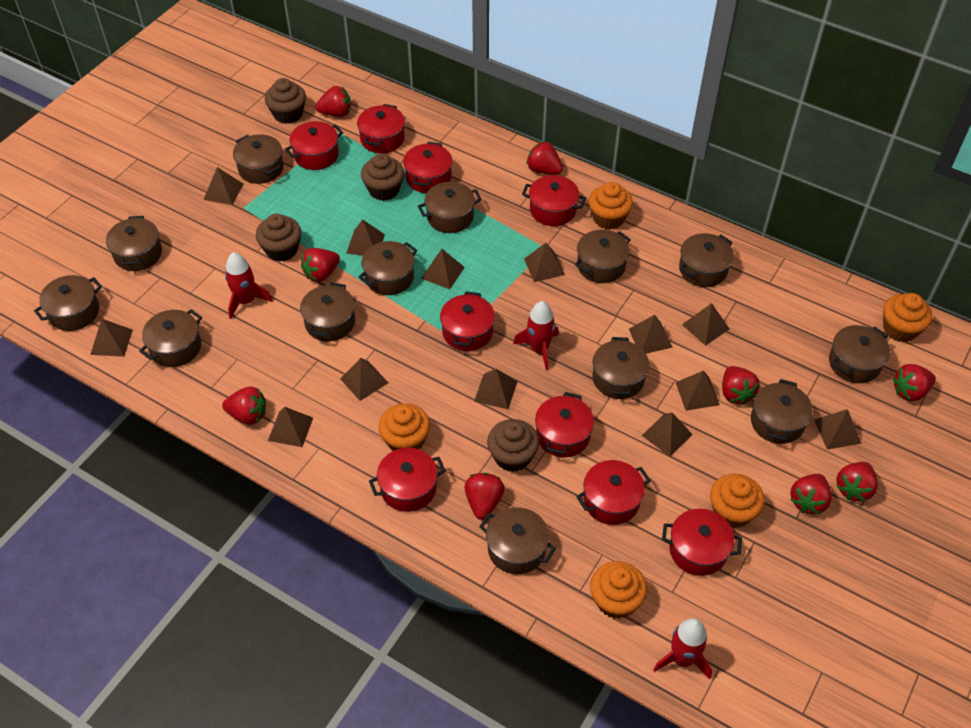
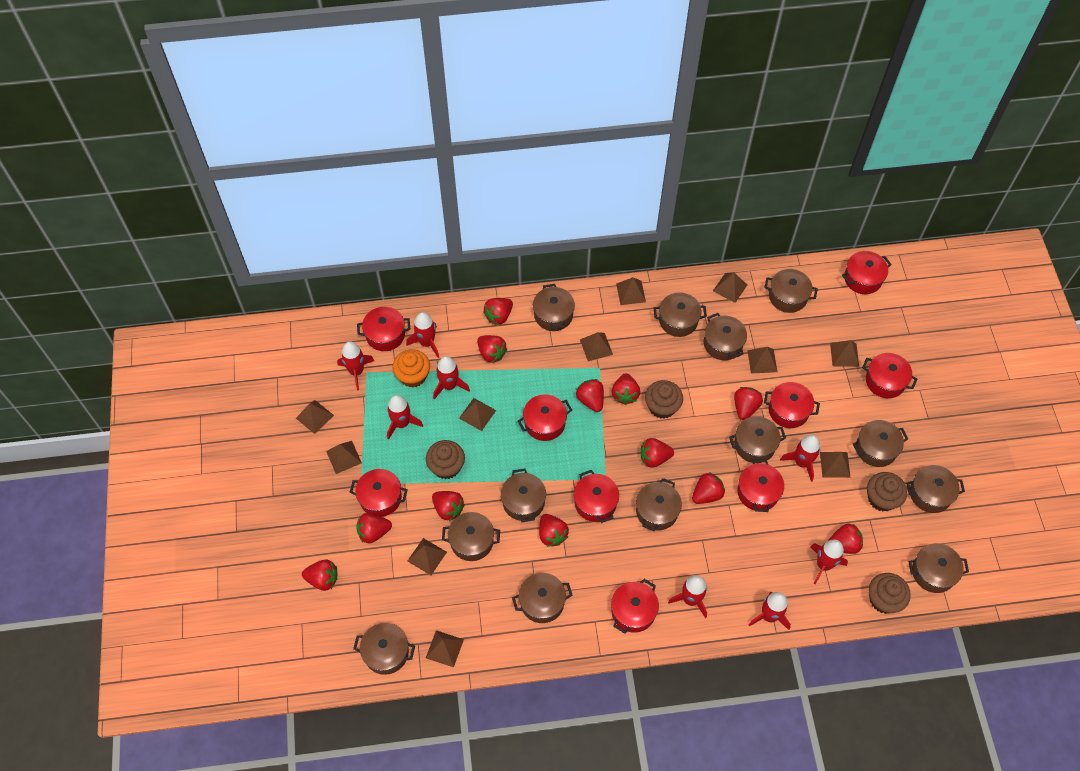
brown pyramid: [90,319,133,357] [203,167,244,205] [268,407,313,447] [340,358,388,401] [346,220,385,256] [421,249,465,289] [474,369,517,409] [524,243,565,282] [629,315,673,354] [642,413,693,457] [676,371,720,411] [682,303,729,346] [814,409,862,450] = 13 -> [296,400,334,434] [326,441,362,474] [408,538,447,575] [426,630,464,667] [459,398,496,431] [580,332,613,361] [616,277,646,305] [713,272,747,303] [747,347,777,374] [820,452,850,478] [830,340,859,367] = 11
orange cupcake: [378,403,430,451] [588,182,633,230] [590,561,647,619] [710,474,765,528] [883,293,932,342] = 5 -> [393,349,430,387] = 1
red rocket: [225,252,273,319] [513,301,559,370] [653,618,712,679] = 3 -> [337,341,374,390] [387,395,423,440] [406,312,439,358] [433,356,470,400] [668,575,707,618] [749,592,791,630] [780,435,820,482] [810,540,848,584] = 8
red strawberry: [222,386,266,425] [301,248,340,282] [315,86,351,117] [464,473,505,520] [526,141,563,175] [722,366,760,405] [790,474,832,514] [836,462,878,502] [893,364,936,401] = 9 -> [302,559,337,591] [357,513,392,544] [432,491,465,521] [477,335,507,363] [483,298,513,325] [539,514,569,547] [576,379,604,412] [612,373,640,405] [640,438,674,467] [692,472,725,504] [734,387,763,420] [828,524,863,554] = 12

